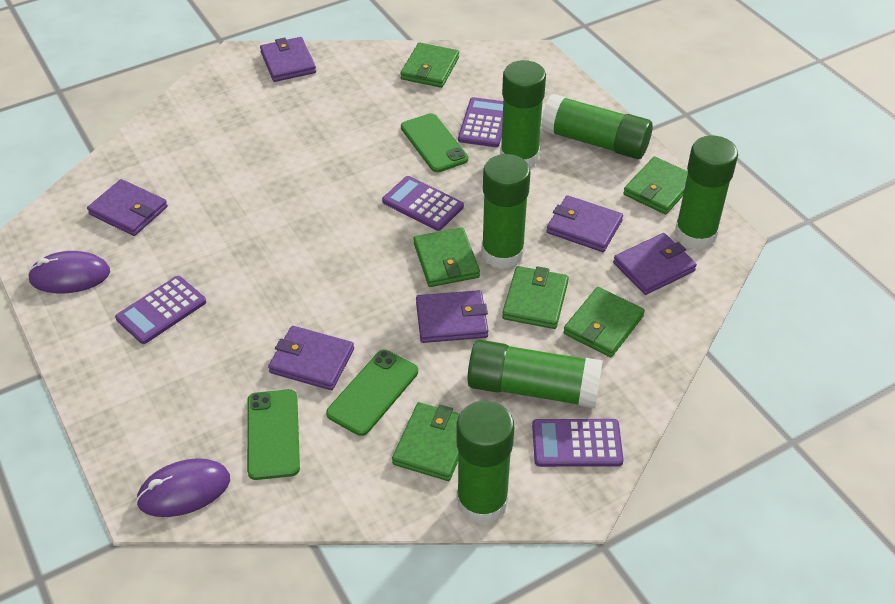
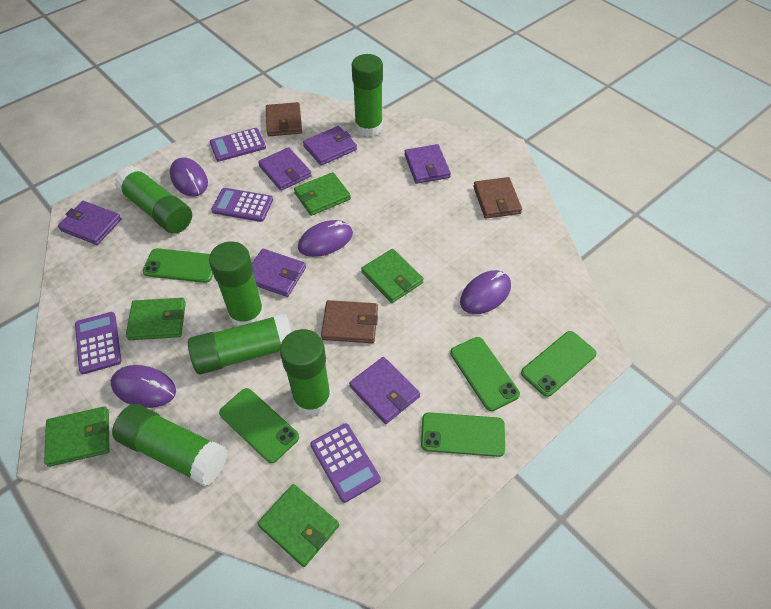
brown wallet: none = 0 -> [266,102,302,136] [321,300,378,343] [473,177,522,218] = 3
green phone: [247,389,300,480] [326,350,418,436] [401,113,468,172] = 3 -> [143,248,213,283] [219,388,299,463] [421,412,505,457] [450,337,520,411] [521,331,597,397] = 5
green wallet: [392,402,460,481] [400,43,459,88] [414,227,480,287] [502,266,569,329] [563,287,645,357] [623,157,688,214] = 6 -> [44,407,109,467] [126,298,186,340] [257,484,339,567] [294,172,351,216] [361,249,424,303] = 5
purple mouse: [28,251,110,294] [136,458,230,517] = 2 -> [111,365,176,408] [170,158,208,197] [298,220,353,257] [460,270,511,314] = 4

